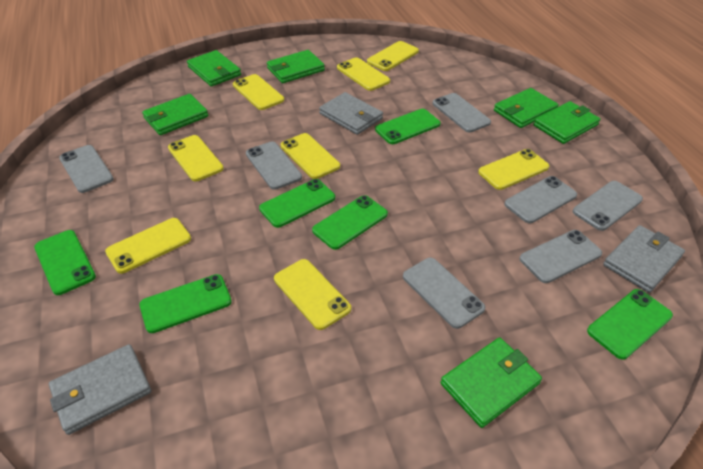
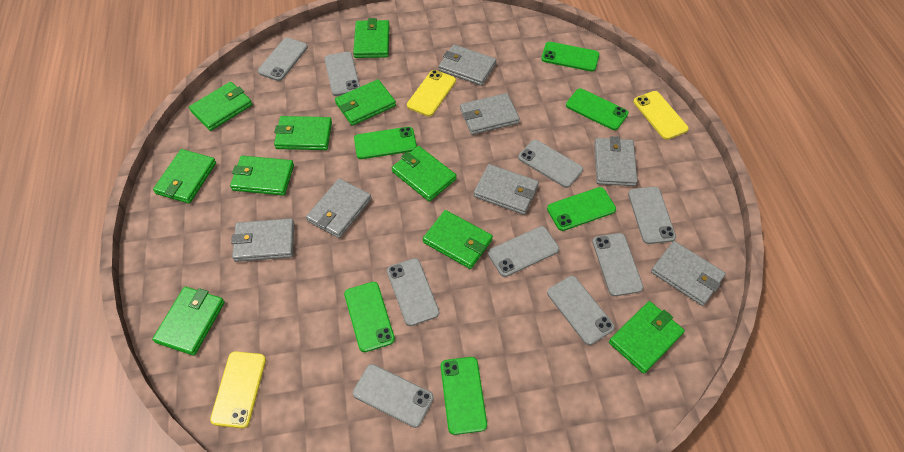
green wallet: [142,94,208,135] [187,50,241,87] [267,50,325,83] [441,337,542,428] [494,88,559,128] [533,101,600,144] = 6 -> [152,287,225,356] [153,149,216,204] [189,82,252,131] [230,156,294,196] [274,116,332,150] [335,79,396,126] [353,18,390,58] [392,146,456,202] [423,210,493,269] [609,301,685,374] = 10
grey phone: [59,145,113,193] [246,141,302,190] [403,258,485,329] [432,93,491,132] [504,176,577,223] [519,230,602,283] [573,181,643,231] = 7 -> [258,38,308,81] [324,52,360,96] [353,364,434,428] [387,258,439,326] [488,226,559,277] [518,140,583,188] [547,276,615,345] [592,233,643,296] [628,187,676,244] = 9
grey wallet: [49,344,151,435] [319,92,383,135] [603,225,685,293] = 3 -> [231,218,294,262] [306,178,372,238] [439,44,496,86] [460,93,520,135] [474,164,539,215] [594,136,638,186] [651,241,726,306] = 7
yellow phone: [105,218,191,274] [168,135,224,181] [233,74,284,110] [274,259,351,330] [281,133,340,179] [337,57,390,91] [367,41,419,71] [478,149,549,190] = 8 -> [210,351,266,428] [407,70,456,116] [633,91,689,140] = 3

